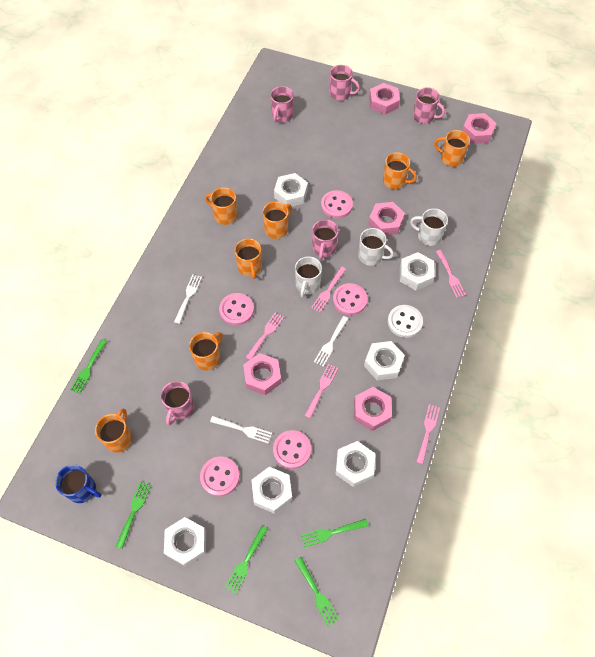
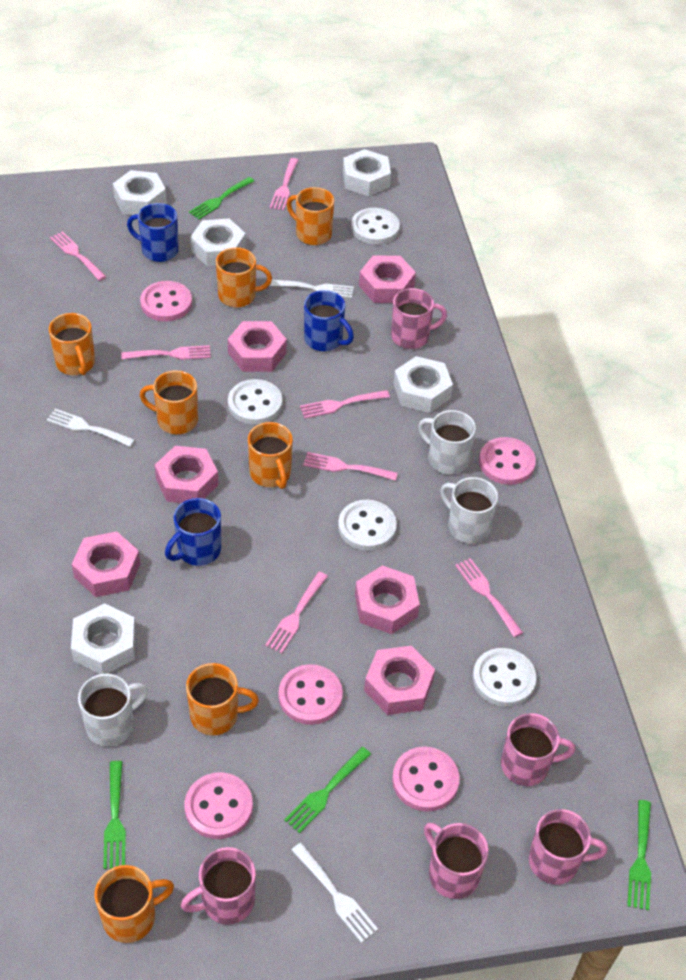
blue mug: [55,465,101,503] = 1 -> [127,203,179,262] [165,498,221,566] [304,290,354,351] = 3
green fork: [70,339,107,393] [116,481,151,549] [225,526,268,594] [295,557,339,627] [301,519,368,547] = 5 -> [103,761,126,869] [189,177,254,219] [284,747,371,833] [627,800,651,910] = 4
pink fork: [245,312,284,360] [304,364,338,419] [311,266,346,312] [416,404,440,465] [436,250,466,298] = 5 -> [50,231,106,281] [121,345,211,360] [265,572,328,653] [270,158,298,210] [300,390,390,419] [303,452,398,481] [455,558,523,637] = 7
pink nut: [243,353,281,395] [354,387,392,431] [368,202,405,235] [369,83,400,115] [462,113,496,144] = 5 -> [72,531,140,597] [155,446,219,503] [228,321,287,372] [355,565,420,634] [359,255,416,303] [364,646,435,715] = 6
white button: [388,305,423,338] = 1 -> [228,379,282,424] [338,500,397,551] [351,208,400,245] [472,648,537,707] = 4
white nut: [164,517,206,567] [251,467,292,514] [274,173,308,206] [335,441,375,487] [364,341,405,380] [400,252,435,290] = 6 -> [71,603,136,674] [113,170,167,215] [190,219,246,266] [343,149,391,196] [394,356,453,413] = 5

